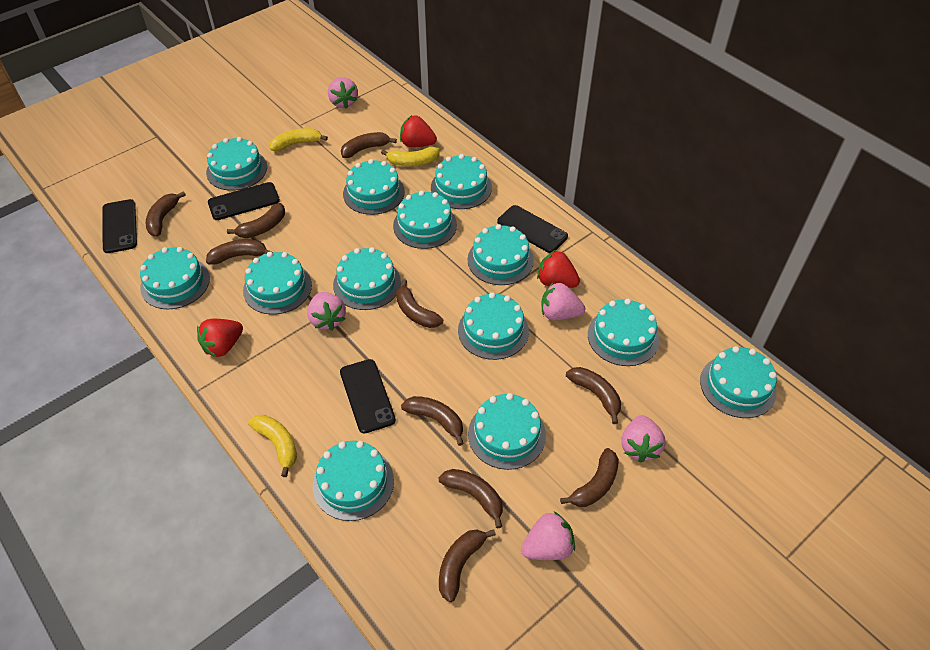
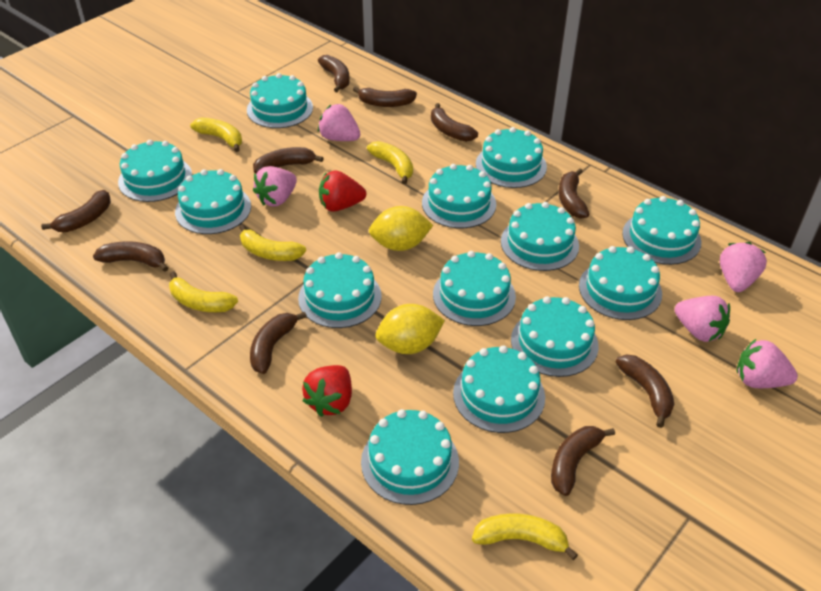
black phone: [102,199,137,253] [208,182,280,220] [340,359,396,434] [497,205,568,253] = 4 -> none = 0
red strawberry: [197,319,243,357] [400,115,437,147] [537,250,580,288] = 3 -> [302,365,352,417] [319,170,366,212] = 2
yellow banana: [248,415,297,477] [270,128,328,151] [381,147,440,166] = 3 -> [169,271,238,312] [190,117,242,152] [239,224,306,261] [367,141,413,184] [472,513,578,560] = 5
yellow lemon: none = 0 -> [369,206,433,251] [376,304,445,354] = 2

